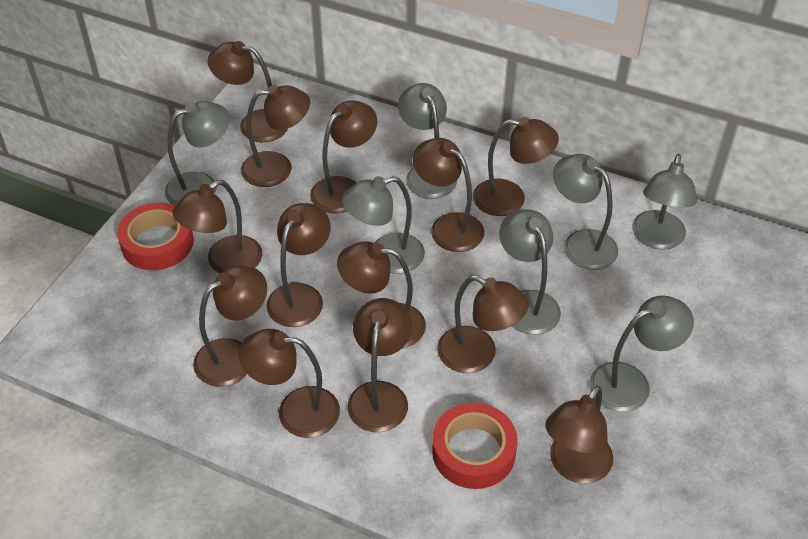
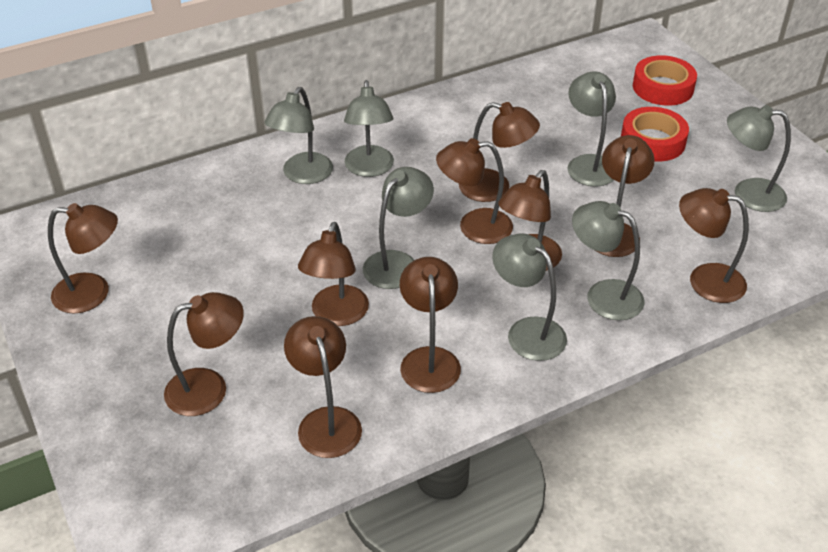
brown lamp: [173,180,262,273] [193,266,267,387] [208,41,288,142] [238,329,340,438] [241,85,310,187] [266,203,331,327] [310,100,377,214] [337,241,426,348] [347,298,412,432] [413,138,484,252] [437,275,529,373] [473,117,559,216] [545,385,613,484] = 13 -> [48,203,118,314] [164,292,244,416] [284,316,362,458] [298,222,369,326] [400,257,461,393] [436,138,513,244] [459,102,540,202] [498,170,562,271] [596,135,655,257] [679,188,749,303] = 10

